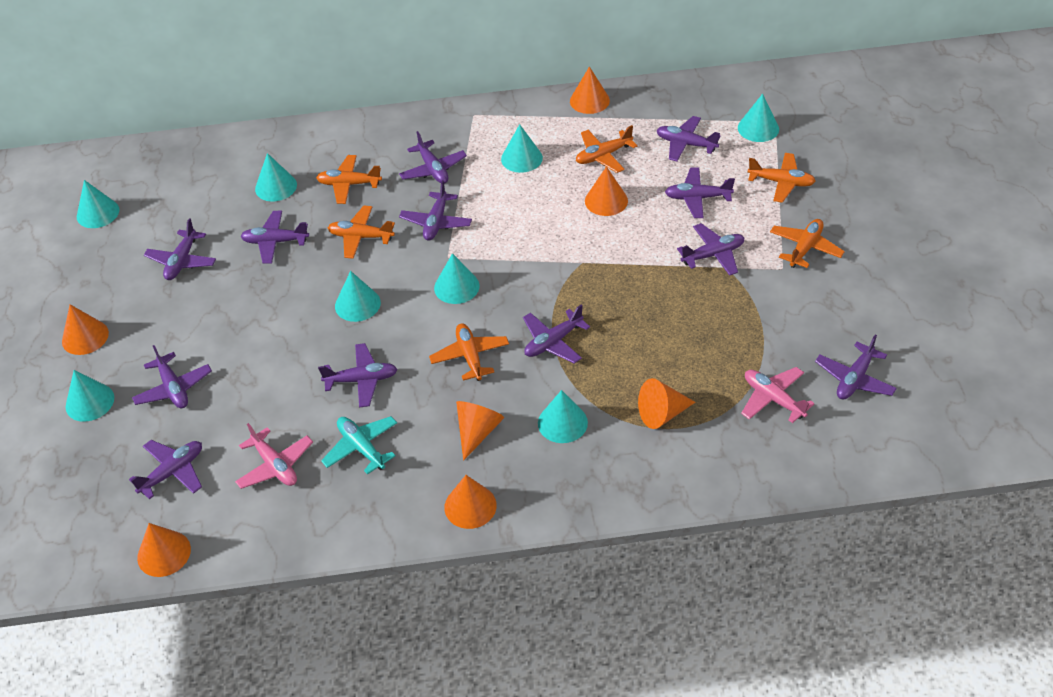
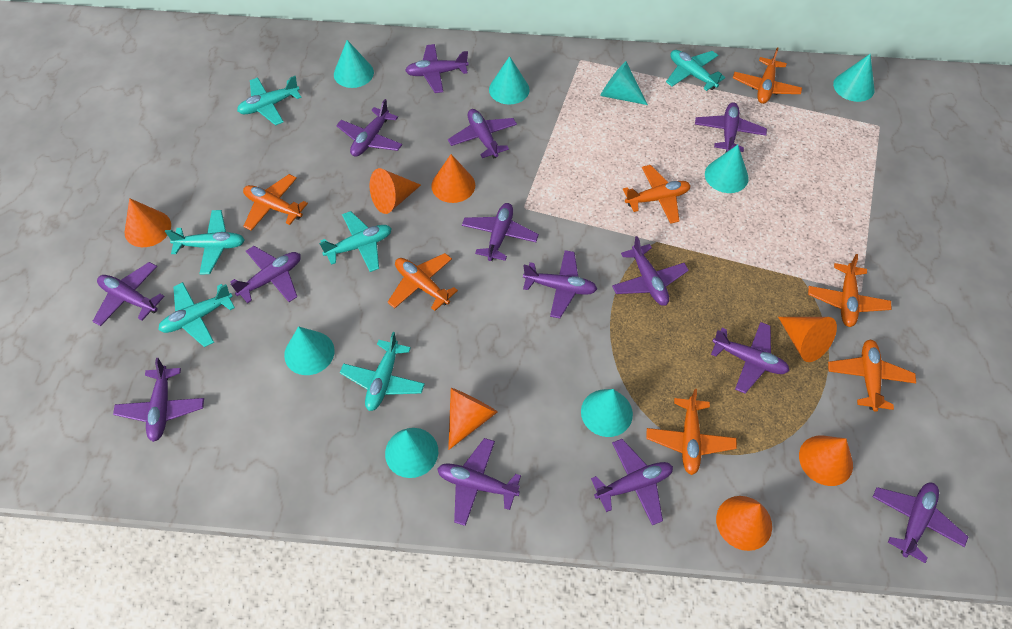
orange plane: [316,155,382,204] [328,206,395,259] [429,323,509,381] [576,125,637,173] [748,153,816,203] [770,219,845,268] = 6 -> [243,174,308,231] [388,253,458,311] [623,165,691,224] [646,389,737,475] [733,47,802,104] [808,254,891,327] [828,340,916,412] = 7
pink plane: [235,423,313,489] [741,367,815,423] = 2 -> none = 0
purple plane: [129,440,202,499] [132,345,212,408] [144,218,216,280] [240,211,309,264] [318,343,397,408] [399,131,467,184] [399,180,472,241] [523,304,590,364] [657,116,721,162] [665,167,735,218] [677,223,744,276] [815,335,897,399] = 12 -> [93,262,165,326] [113,358,204,442] [230,246,301,303] [336,99,402,157] [405,44,469,93] [437,438,521,526] [448,109,517,159] [462,203,539,261] [523,250,597,318] [591,439,673,525] [612,236,689,306] [695,103,767,152] [711,322,790,394] [873,483,968,563] = 14
turquoise plane: [321,416,397,474] = 1 -> [158,282,235,347] [165,210,245,274] [237,76,302,126] [319,211,392,272] [340,332,425,411] [666,50,725,91] = 6

